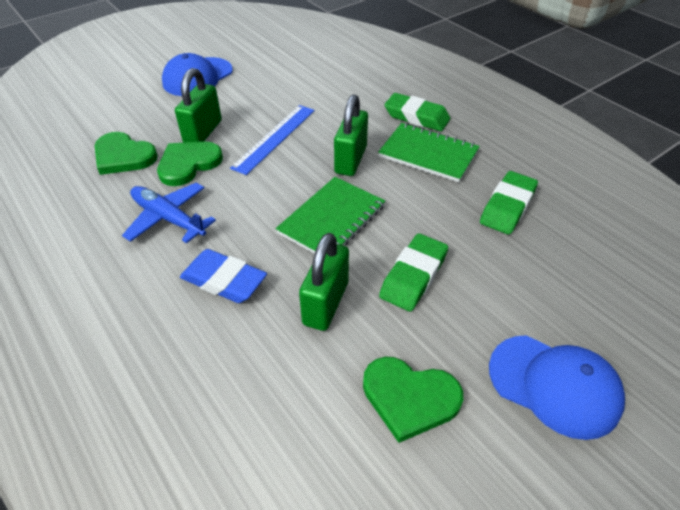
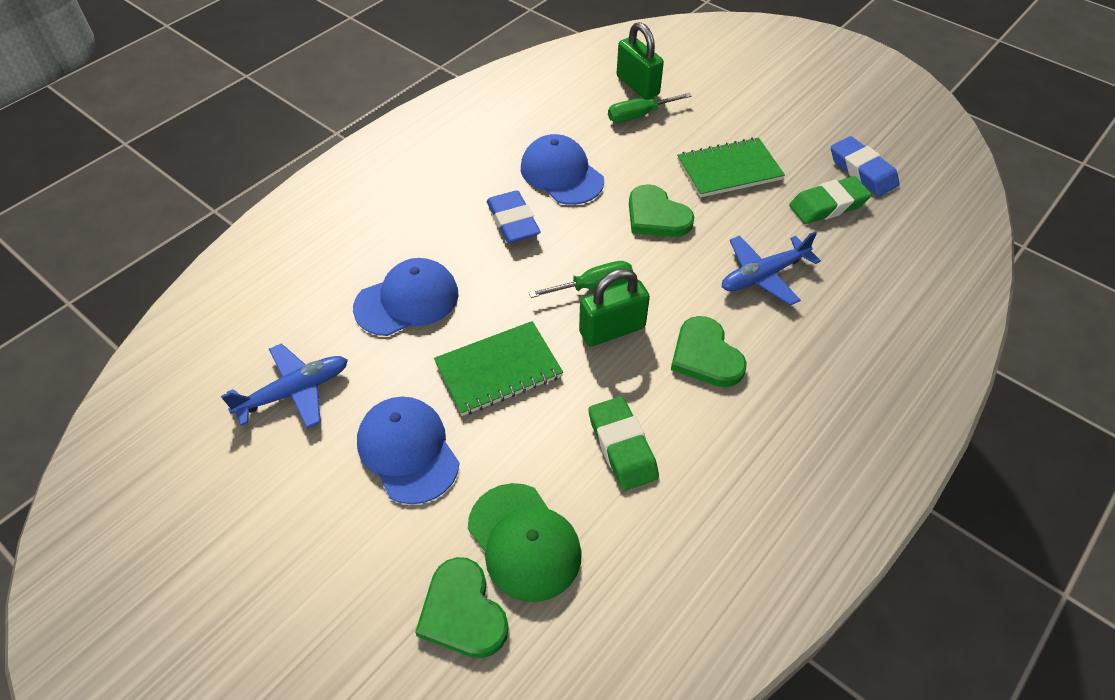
blue cap: [162,53,233,96] [489,335,625,440] = 2 -> [353,258,458,336] [357,397,460,504] [521,134,604,205] = 3
blue eraser: [180,249,267,303] = 1 -> [487,190,540,243] [831,136,900,196] = 2
blue plane: [122,183,216,243] = 1 -> [221,343,348,429] [722,231,821,306] = 2
blue ruler: [230,105,315,175] = 1 -> none = 0
green cap: none = 0 -> [468,483,582,602] = 1
green eraser: [379,233,448,312] [385,93,450,131] [480,171,538,235] = 3 -> [588,396,659,491] [789,176,871,224] = 2
green padlock: [175,68,222,143] [299,233,349,331] [334,94,368,176] = 3 -> [579,269,650,347] [617,22,664,99] = 2
green screwdriver: none = 0 -> [529,261,633,298] [608,93,692,122] = 2

